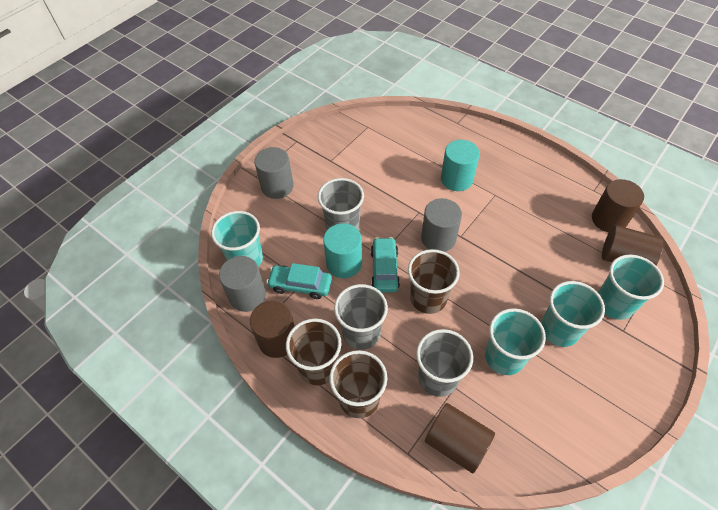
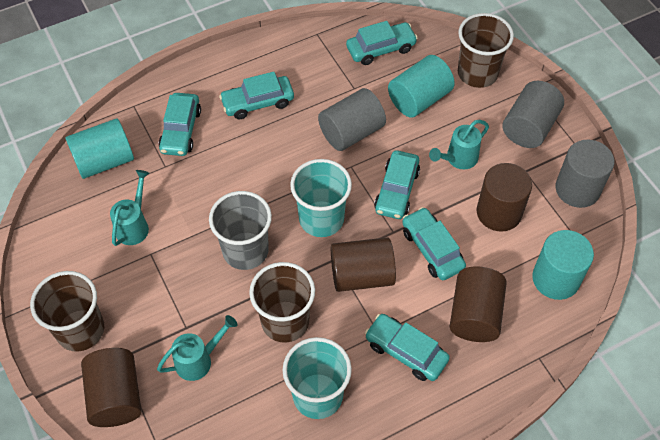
grey cup: [318,178,364,230] [334,284,388,350] [416,329,473,397] = 3 -> [209,191,272,270] = 1
turquoise car: [266,263,332,299] [371,237,400,293] = 2 -> [159,93,201,156] [219,72,294,119] [346,21,418,65] [365,314,450,381] [374,150,420,219] [402,207,466,280] = 6
turquoise cup: [211,211,263,267] [485,308,546,375] [541,281,605,347] [598,254,664,320] = 4 -> [283,337,352,419] [290,159,352,237] = 2
turquoise cylinder: [323,223,362,278] [441,140,480,191] = 2 -> [66,118,134,179] [388,55,455,118] [532,230,594,300] = 3
turquoise watering can: none = 0 -> [110,170,149,246] [157,315,237,381] [429,120,489,169] = 3

